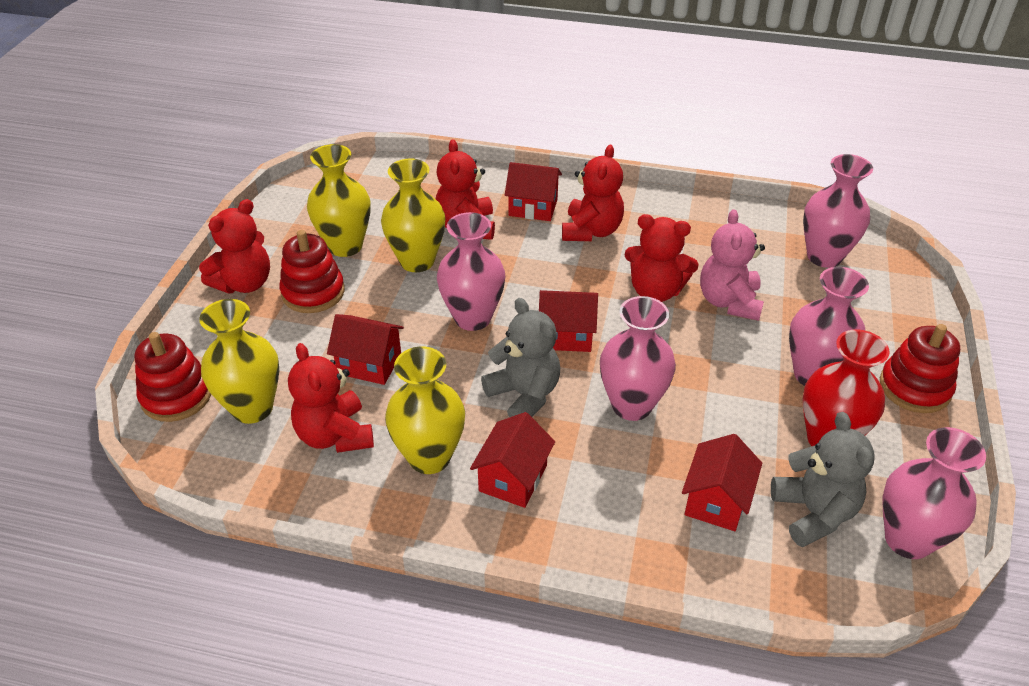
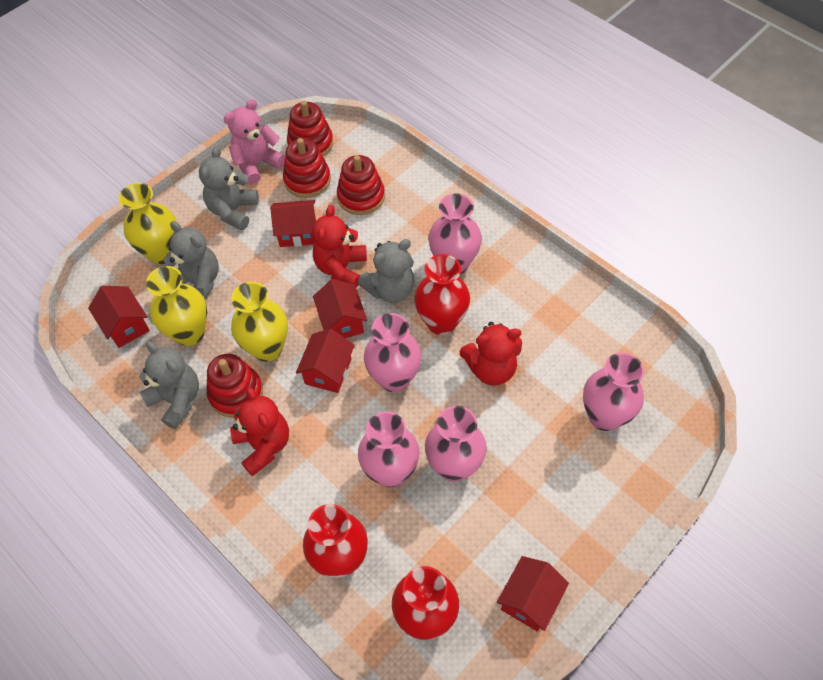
grey teddy bear: [481,298,560,418] [771,412,875,547] = 2 -> [139,341,199,429] [163,221,219,299] [199,146,259,230] [358,239,415,303] = 4
red stacking toy: [135,332,211,422] [280,230,345,313] [880,324,960,413] = 3 -> [207,354,263,418] [283,138,331,198] [287,101,333,157] [337,155,385,215] = 4
red teddy bear: [199,199,270,294] [288,343,374,453] [436,139,495,240] [562,145,624,241] [624,214,699,302] = 5 -> [230,387,289,476] [312,205,367,288] [459,322,522,386] = 3
red vase: [803,329,890,446] = 1 -> [303,504,368,578] [392,566,459,640] [414,254,470,335] = 3
yellow vase: [199,299,279,424] [307,144,371,257] [381,158,445,272] [385,346,465,474] = 4 -> [119,183,177,264] [146,266,207,346] [231,282,288,362] = 3

